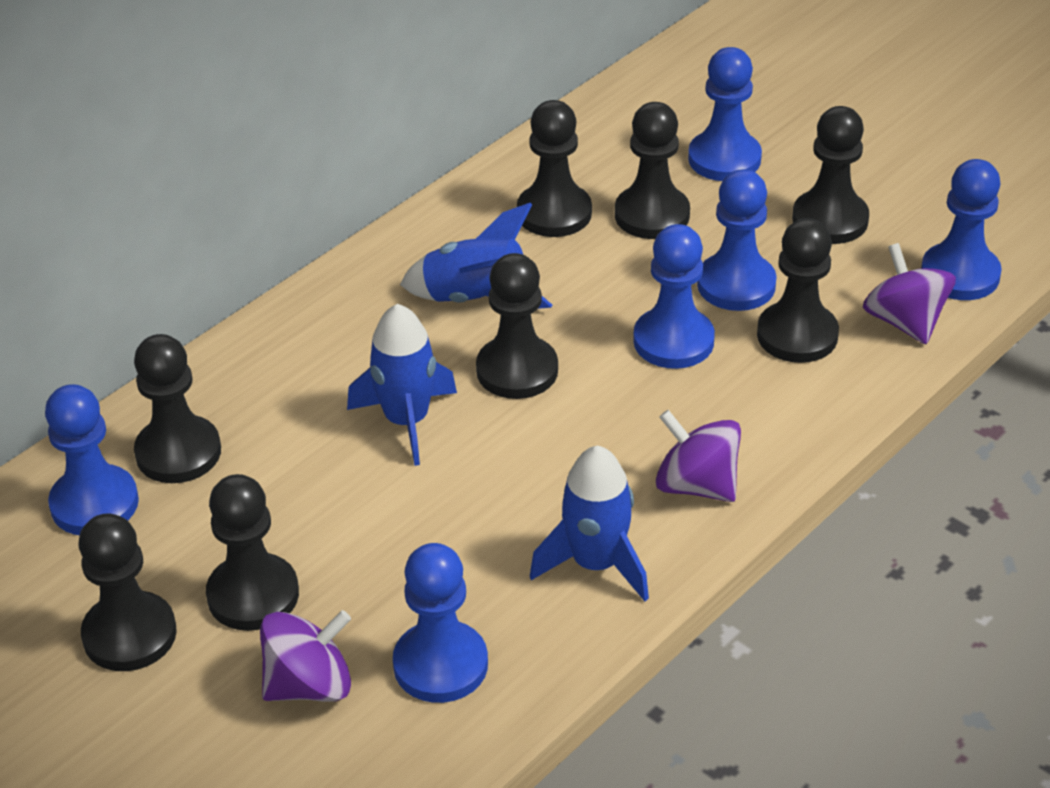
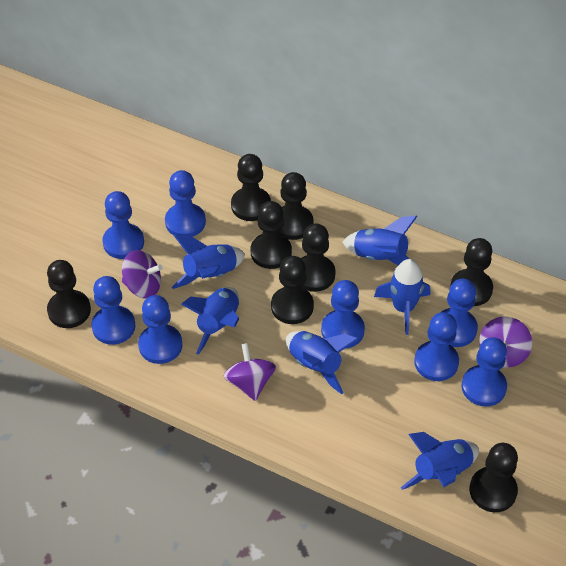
blue pawn: [45,384,139,535] [393,543,488,703] [633,224,715,369] [688,47,762,181] [697,169,777,311] [921,159,1002,300] = 6 -> [91,276,135,345] [102,191,144,259] [138,295,182,364] [165,170,206,237] [321,280,365,348] [414,312,459,381] [440,279,478,347] [461,337,507,407] = 8
blue rocket: [347,304,457,466] [400,203,552,309] [530,446,649,601] = 3 -> [172,235,245,289] [181,287,239,355] [286,331,359,394] [342,216,417,265] [374,259,430,335] [400,432,479,490] = 6

